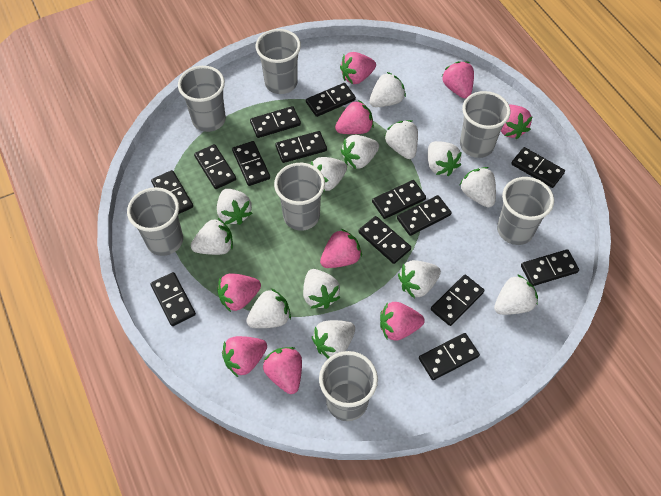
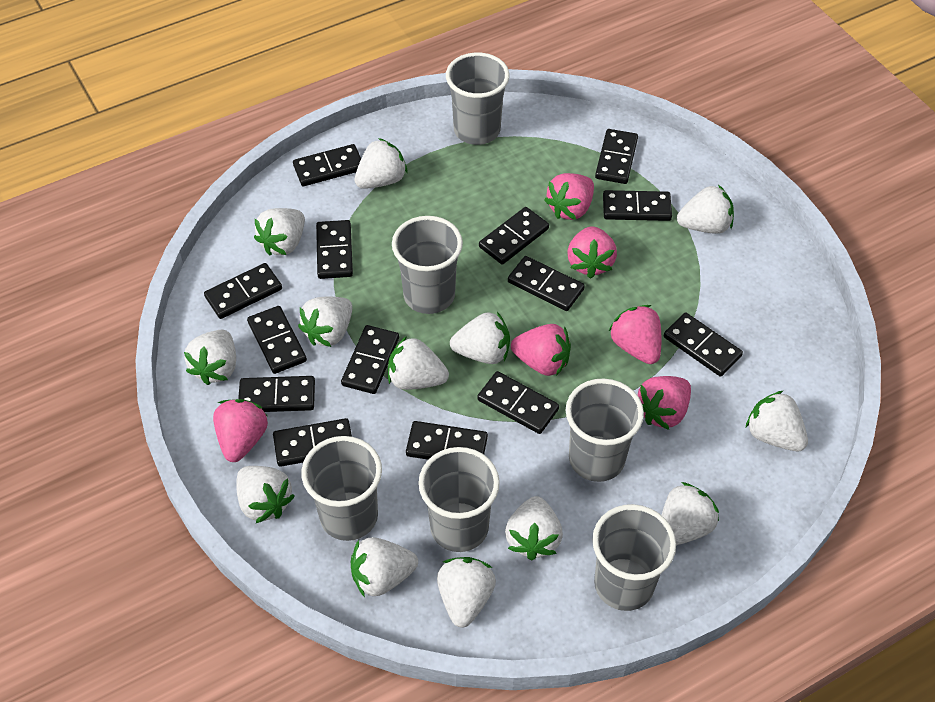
grey cup: [127,187,183,256] [178,66,226,132] [256,29,301,94] [274,163,325,231] [319,351,378,421] [460,91,511,158] [497,177,554,245] = 7 -> [301,436,382,541] [392,216,463,314] [418,447,500,552] [446,52,510,145] [566,378,644,482] [592,504,676,611] = 6
pink strawberry: [217,273,261,312] [222,336,267,377] [263,347,302,394] [320,229,362,268] [335,100,374,134] [340,52,376,84] [380,302,425,340] [442,61,474,99] [501,105,533,139] = 9 -> [213,399,268,462] [511,324,571,376] [544,173,594,220] [567,226,617,279] [609,305,661,364] [637,376,691,430] = 6

